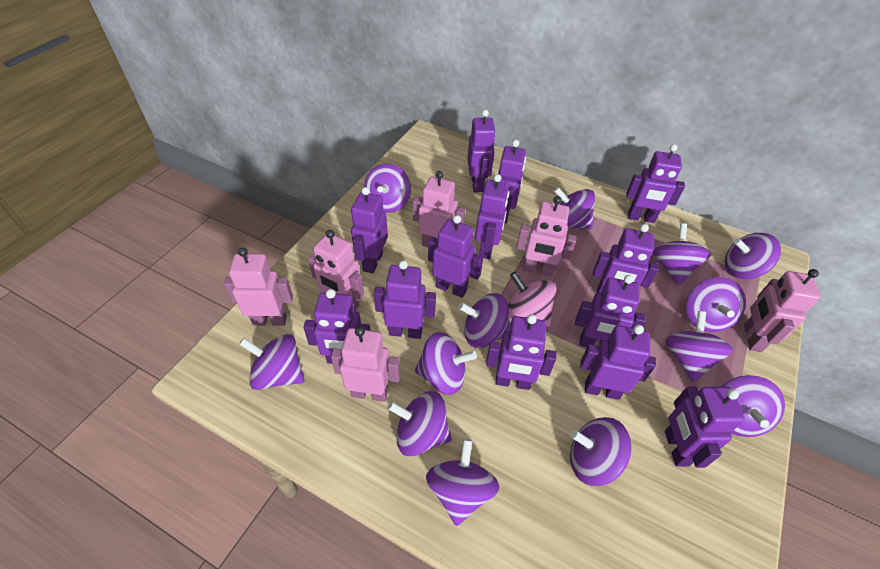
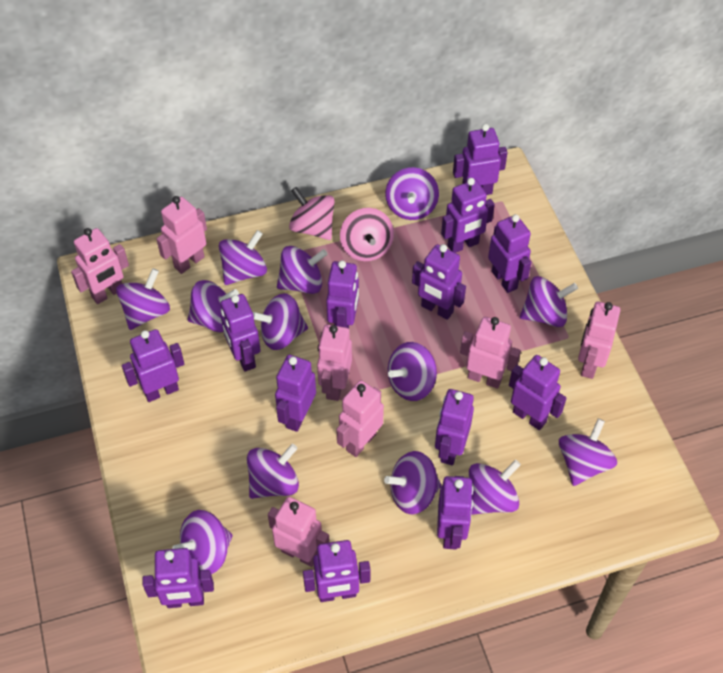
pink robot: [224,248,293,326] [308,230,364,311] [331,326,400,402] [413,171,466,247] [517,196,576,276] [744,269,820,352] = 6 -> [71,228,129,304] [156,196,207,274] [268,497,330,567] [317,324,352,401] [336,380,384,457] [460,317,521,389] [578,302,620,379] = 7
pink spinning top: [508,271,557,327] = 1 -> [289,187,335,240] [340,208,394,261] = 2

